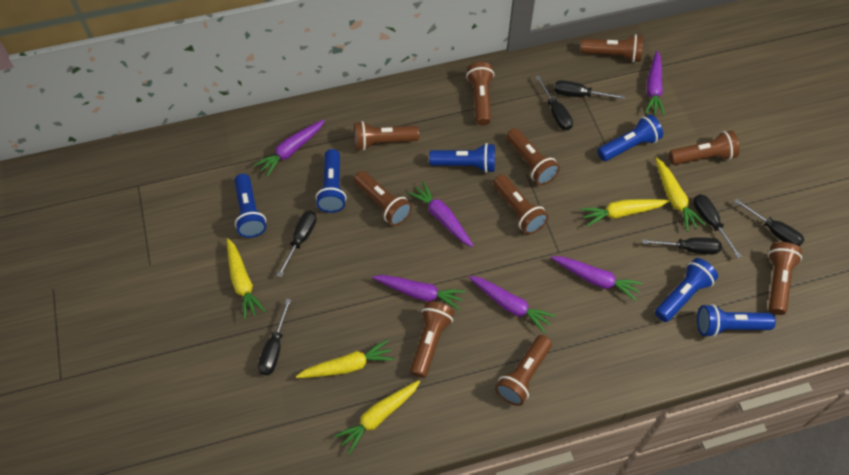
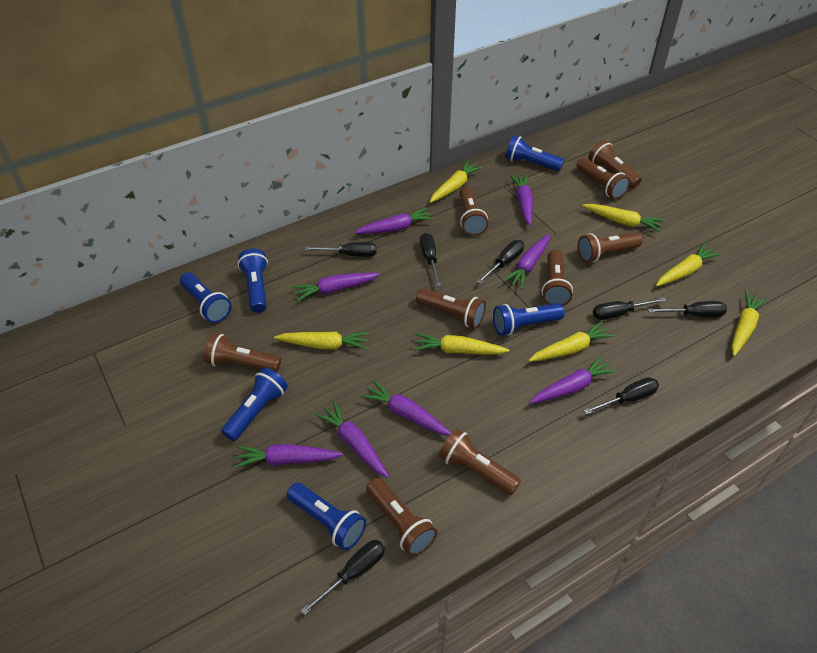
brown flashlight: [354,121,419,151] [354,171,412,226] [410,301,454,378] [466,62,494,125] [493,174,548,234] [495,335,552,406] [506,128,560,185] [581,34,643,63] [669,131,740,165] [768,242,802,315] = 10 -> [204,333,281,373] [366,478,437,556] [416,288,486,328] [439,429,521,495] [459,186,488,236] [542,250,573,306] [576,158,630,199] [578,232,642,262] [589,140,642,188] = 9
purple carrot: [254,120,325,177] [372,275,466,310] [407,181,474,247] [469,276,556,333] [551,256,643,301] [645,51,665,116] = 6 -> [234,444,343,468] [292,273,380,302] [315,401,389,478] [354,207,434,234] [360,380,451,436] [503,234,550,289] [509,174,533,226] [530,356,617,404] = 8
yellow carrot: [227,238,266,320] [296,339,395,378] [334,380,420,455] [581,199,669,226] [655,157,706,232] = 5 -> [274,331,369,350] [413,333,510,355] [430,160,483,203] [529,321,615,362] [582,204,665,233] [656,243,721,286] [731,291,767,356] = 7

